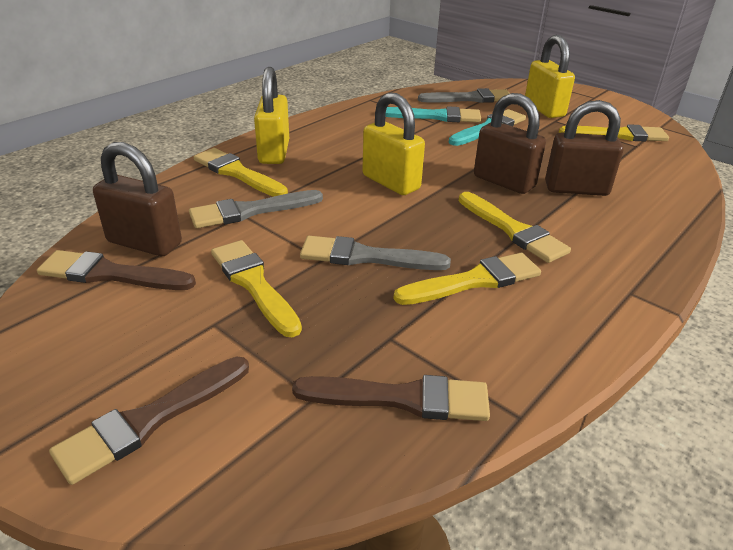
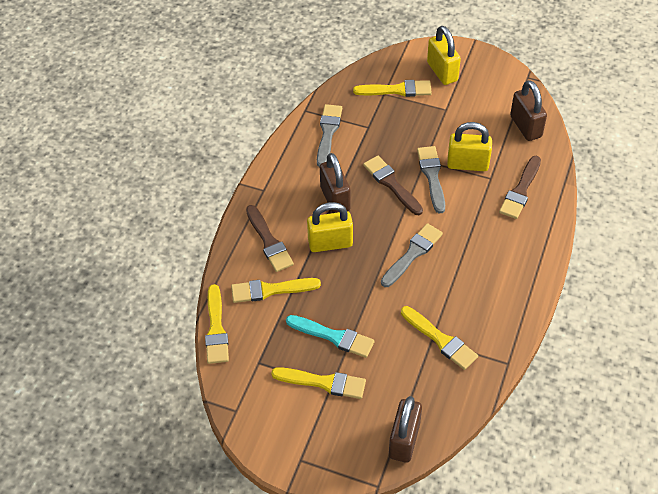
turquoise brush: [385,106,481,122] [449,109,526,146] = 2 -> [286,315,375,358] = 1

